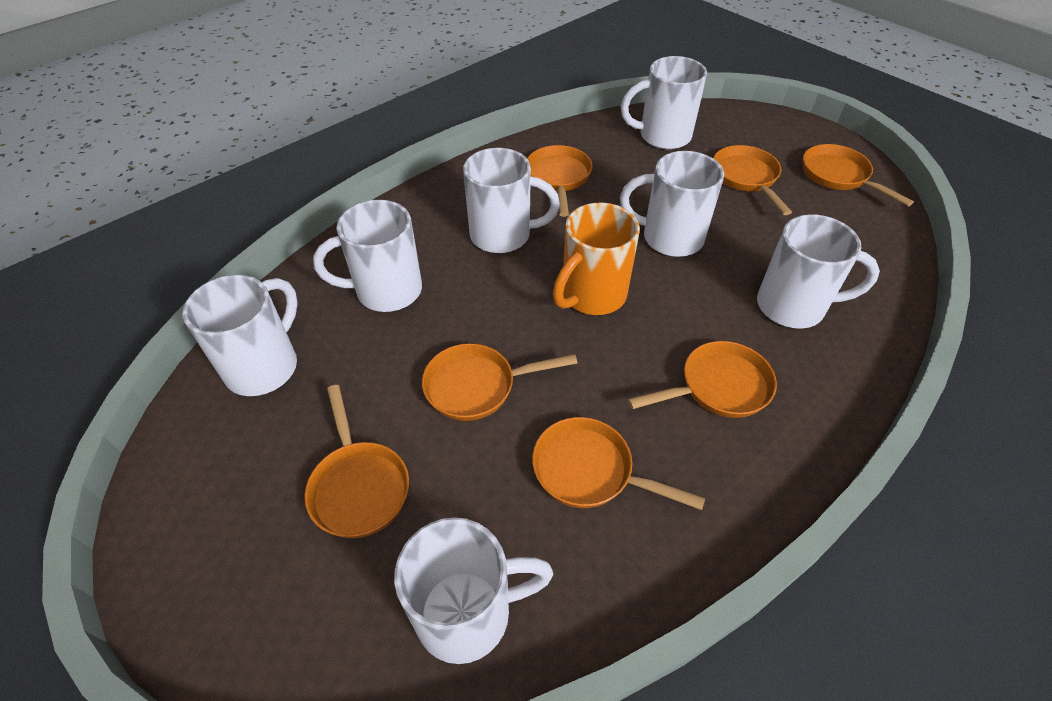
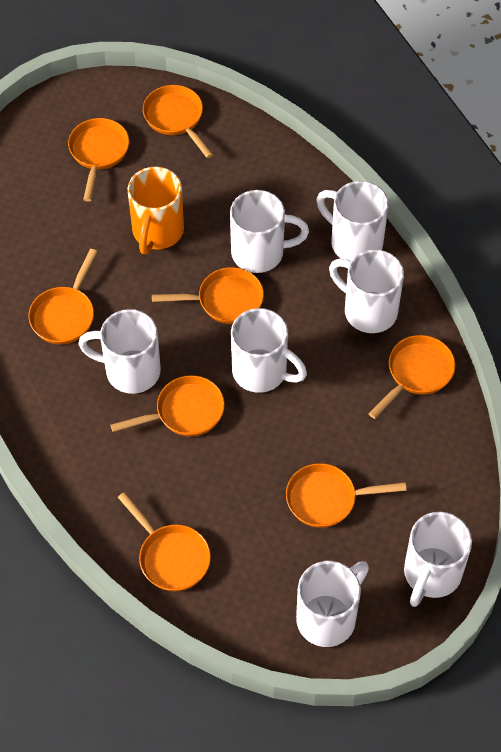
orange pan: [305,385,409,538] [422,343,577,421] [527,145,593,217] [532,417,706,510] [628,341,777,418] [713,145,792,215] [803,144,914,206] = 7 -> [29,249,98,344] [68,118,129,202] [110,375,225,437] [118,492,211,591] [143,85,214,158] [152,267,264,324] [286,463,407,528] [368,335,455,419] = 8

